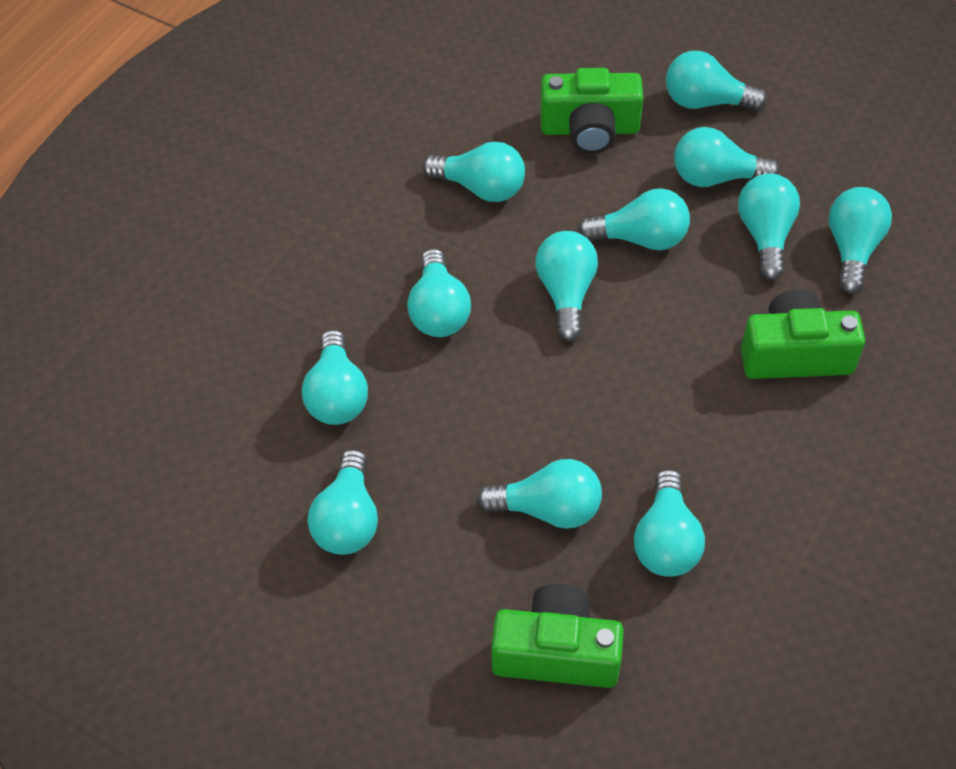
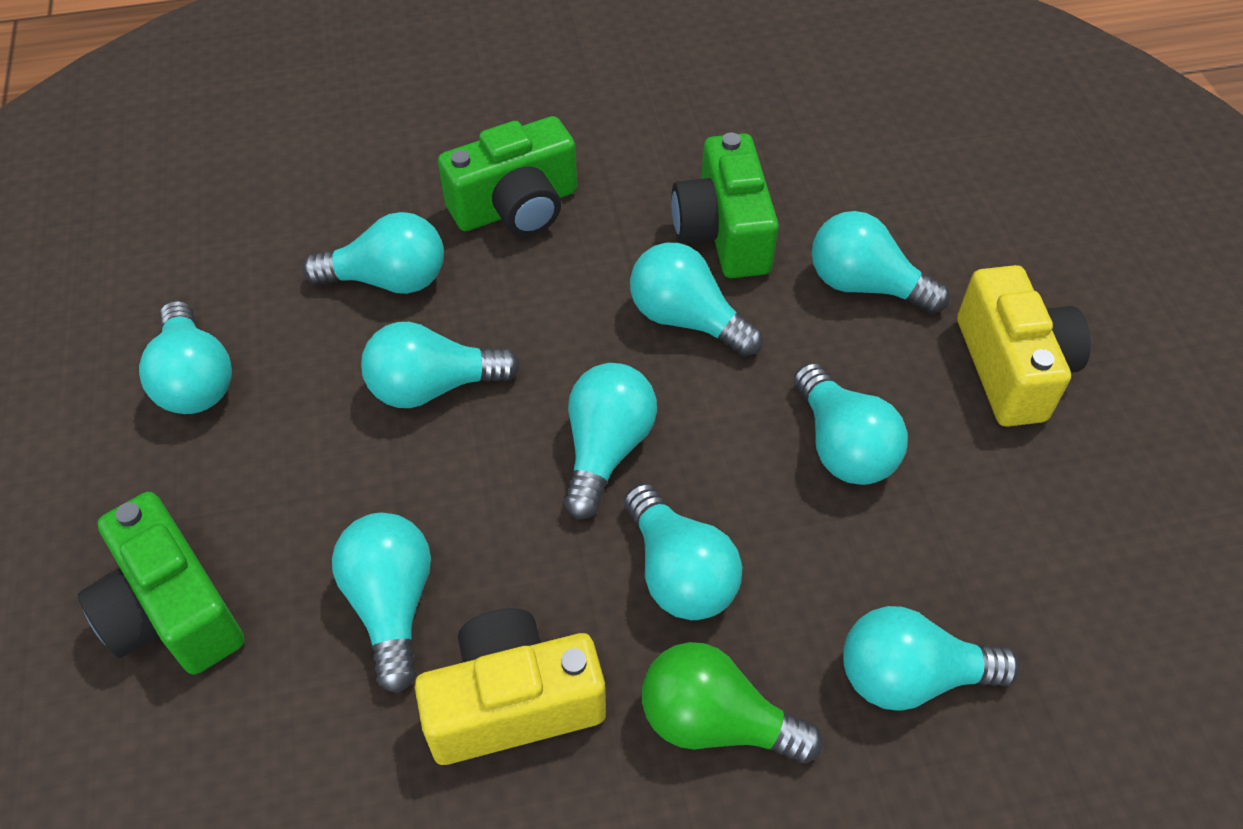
green light bulb: none = 0 -> [642,642,823,763] = 1
turquoise light bulb: [302,330,368,425] [307,449,378,555] [407,249,471,337] [423,142,525,202] [477,459,602,529] [535,231,598,342] [578,188,690,250] [634,469,705,577] [666,51,767,111] [674,127,780,187] [738,173,800,281] [828,187,892,294] = 12 -> [139,301,232,414] [302,212,444,294] [332,513,431,693] [361,322,520,408] [564,363,657,519] [624,483,742,620] [630,243,763,357] [793,363,908,485] [812,211,950,314] [843,606,1020,711] = 10
yellow camera: none = 0 -> [415,608,606,765] [957,265,1091,427] = 2

